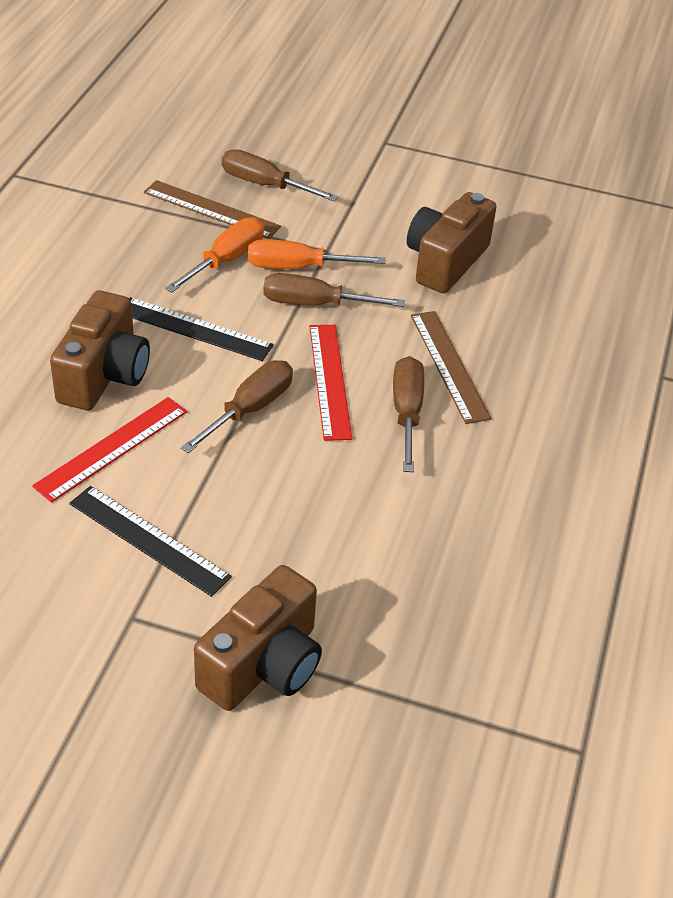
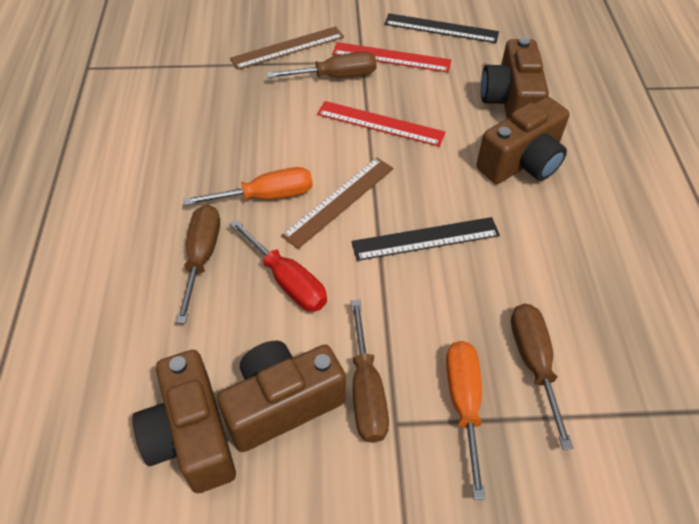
brown camera: [50,291,150,410] [194,565,322,711] [407,192,496,293] = 3 -> [132,350,236,493] [217,341,346,452] [476,97,570,184] [481,37,549,118] = 4
red screwdriver: none = 0 -> [229,219,327,312] = 1

